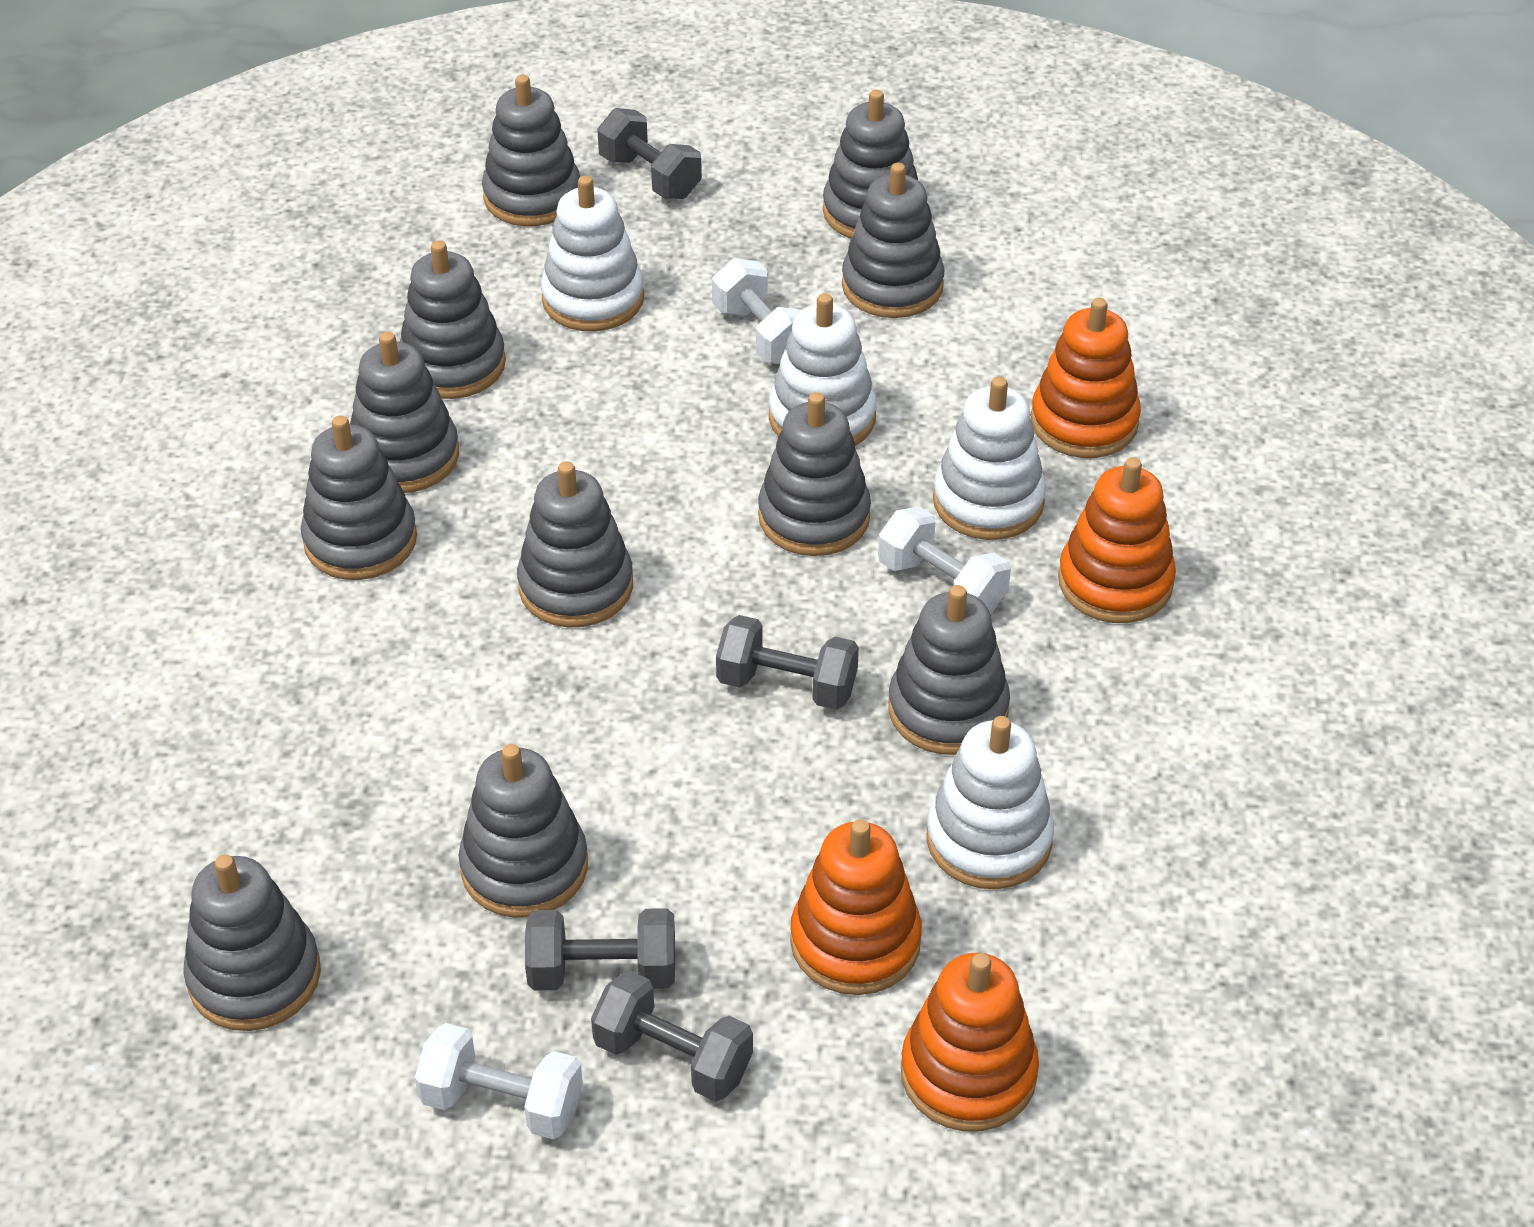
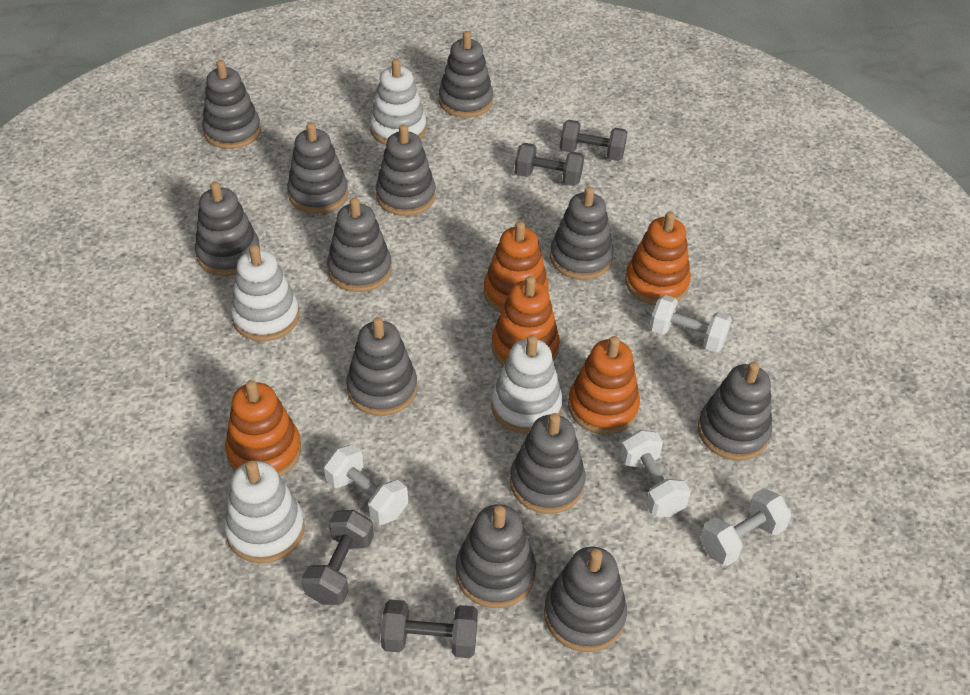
grey stacking toy: [183,854,321,1031] [301,415,417,580] [350,332,459,493] [400,240,506,399] [459,744,588,918] [482,75,580,226] [517,461,633,628] [758,392,871,556] [823,90,918,239] [842,163,945,318] [888,585,1010,755] = 11 -> [195,182,260,276] [202,60,261,149] [287,122,348,214] [327,197,392,292] [346,317,417,416] [376,124,436,216] [439,31,493,118] [456,504,536,608] [510,413,586,514] [544,546,627,652] [550,186,614,280] [698,362,772,461] = 12
orange stacking toy: [790,819,922,995] [901,953,1039,1131] [1030,298,1141,458] [1058,457,1176,623] = 4 -> [225,380,301,477] [484,221,549,313] [491,276,560,366] [568,336,640,435] [625,211,691,305] = 5
white dumbbell: [415,1023,583,1139] [712,258,801,364] [878,506,1011,614] = 3 -> [324,444,408,525] [620,430,691,517] [650,295,732,352] [700,488,791,566] = 4

